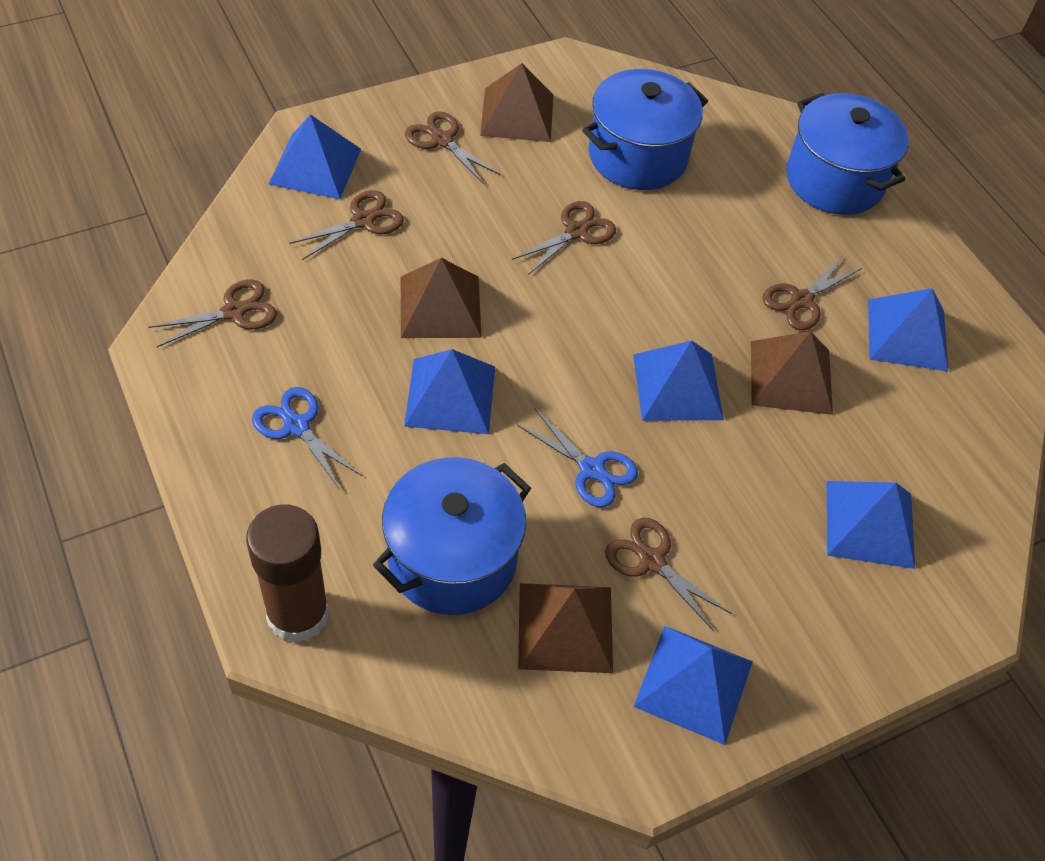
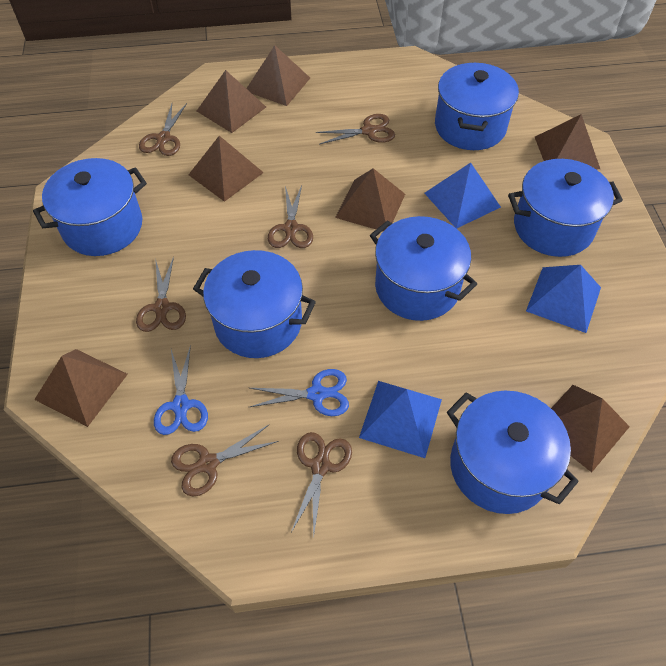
blue pot: [373,457,531,615] [582,69,708,190] [786,93,909,215] = 3 -> [33,158,147,256] [193,250,316,358] [370,216,477,321] [435,63,519,150] [447,391,579,514] [508,159,623,257] = 6
blue pyramid: [268,114,361,199] [404,349,495,434] [633,340,724,421] [633,626,753,745] [827,481,915,569] [868,288,948,372] = 6 -> [359,381,442,458] [424,163,501,229] [526,265,601,333] = 3
brown glue stick: [246,504,329,643] = 1 -> none = 0
brown pyramid: [401,258,482,338] [480,63,553,142] [518,583,613,673] [751,331,833,415] = 4 -> [34,349,128,427] [188,136,264,202] [197,70,266,133] [246,45,310,106] [335,168,405,231] [535,114,600,169] [551,385,630,472] = 7

